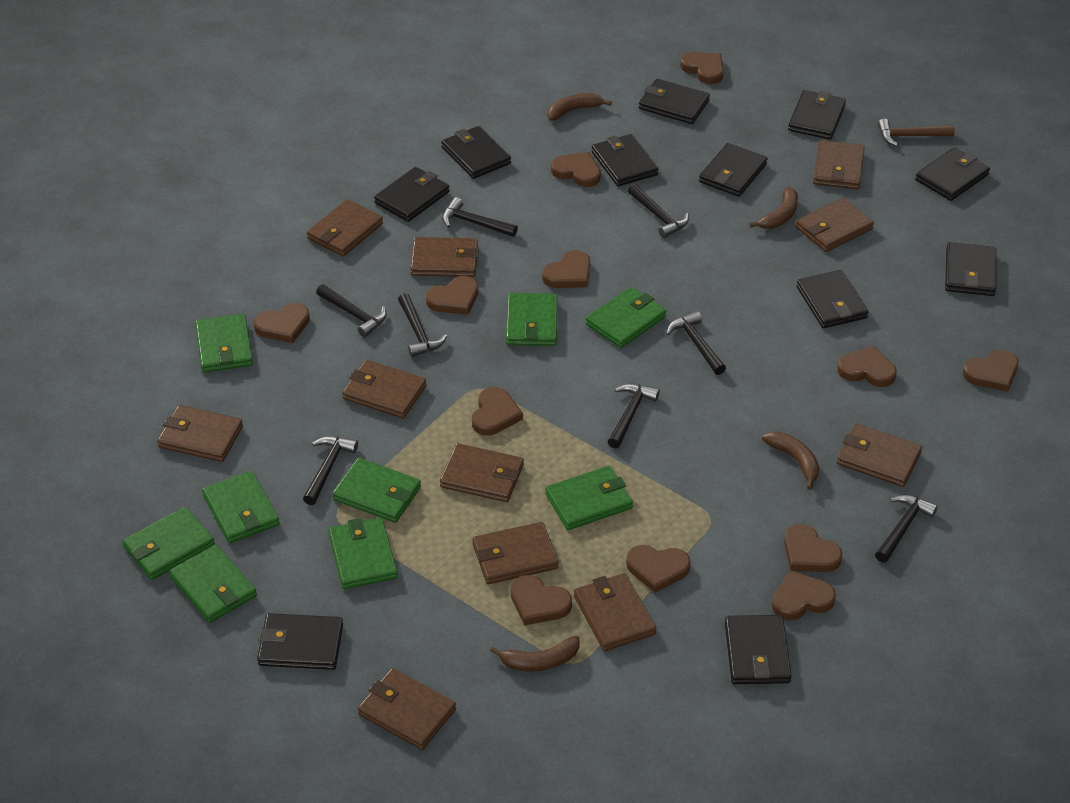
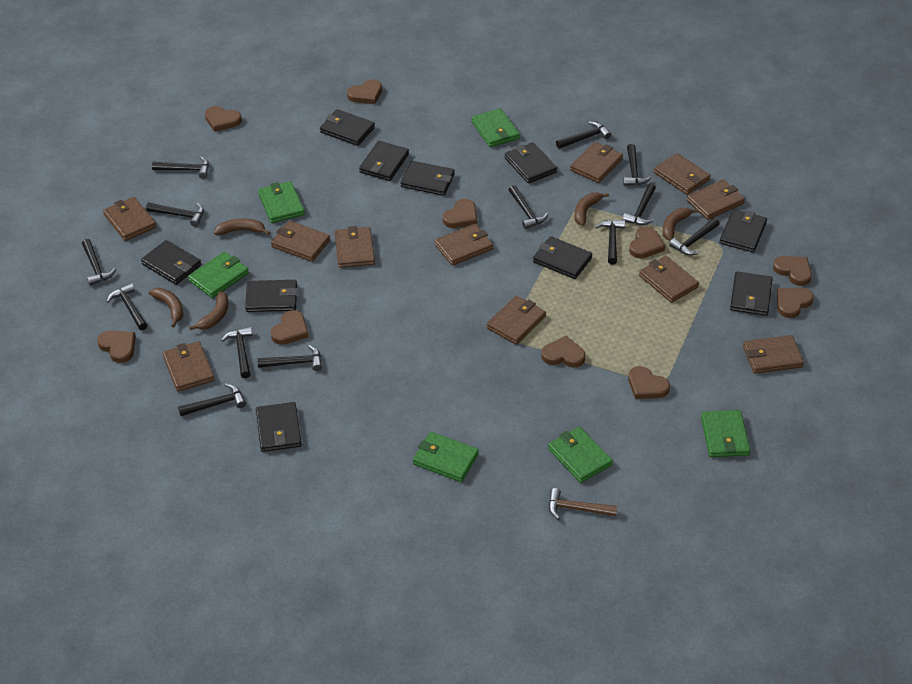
black hammer: [303,436,358,505] [316,284,387,337] [398,293,447,357] [442,197,518,237] [608,383,660,448] [628,184,689,238] [666,311,726,375] [875,494,938,563] = 8 -> [82,239,116,285] [107,283,148,330] [146,203,204,227] [152,156,209,179] [178,383,246,416] [221,326,252,378] [257,345,322,371] [509,185,548,229] [556,121,611,149] [596,220,625,265] [623,144,652,186] [623,184,656,225] [669,218,719,255] = 13
black wallet: [257,613,343,670] [374,167,450,222] [441,126,511,179] [592,134,658,186] [639,79,710,124] [699,143,768,197] [725,615,792,684] [788,90,846,139] [796,270,868,328] [915,147,990,201] [945,242,996,296] = 11 -> [141,240,201,285] [245,280,297,312] [256,402,302,452] [320,109,375,146] [359,141,409,181] [401,161,455,196] [505,142,557,183] [533,236,592,279] [720,209,767,253] [730,272,773,316] = 10
brown banana: [490,636,580,672] [547,93,612,121] [749,187,798,229] [762,431,819,490] = 4 -> [149,288,183,327] [189,291,229,330] [214,219,270,235] [574,192,609,226] [662,208,699,241] = 5
brown heart: [253,303,310,343] [426,276,478,315] [472,387,523,436] [511,575,572,625] [542,250,590,288] [551,152,601,187] [626,545,691,593] [680,52,724,84] [772,570,836,620] [784,524,842,572] [838,346,897,387] [963,350,1018,392] = 12 -> [97,330,136,363] [205,106,242,132] [271,310,309,345] [347,79,382,104] [443,199,477,228] [541,336,586,367] [628,366,670,399] [629,226,665,258] [773,256,812,286] [777,288,814,318] = 10
green wallet: [122,507,215,580] [169,545,257,623] [195,314,253,373] [202,471,280,543] [328,517,398,589] [332,458,421,523] [506,293,558,346] [545,466,633,530] [586,287,666,348] = 9 -> [188,251,249,298] [258,181,305,223] [413,432,479,482] [471,108,520,147] [548,427,613,483] [701,410,750,457] = 6

